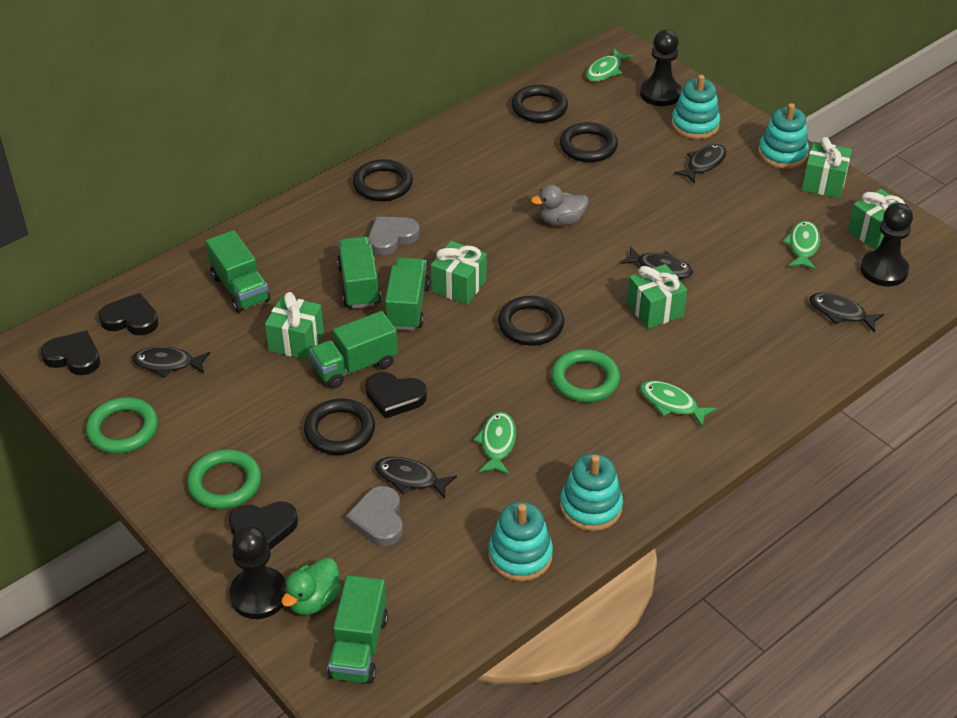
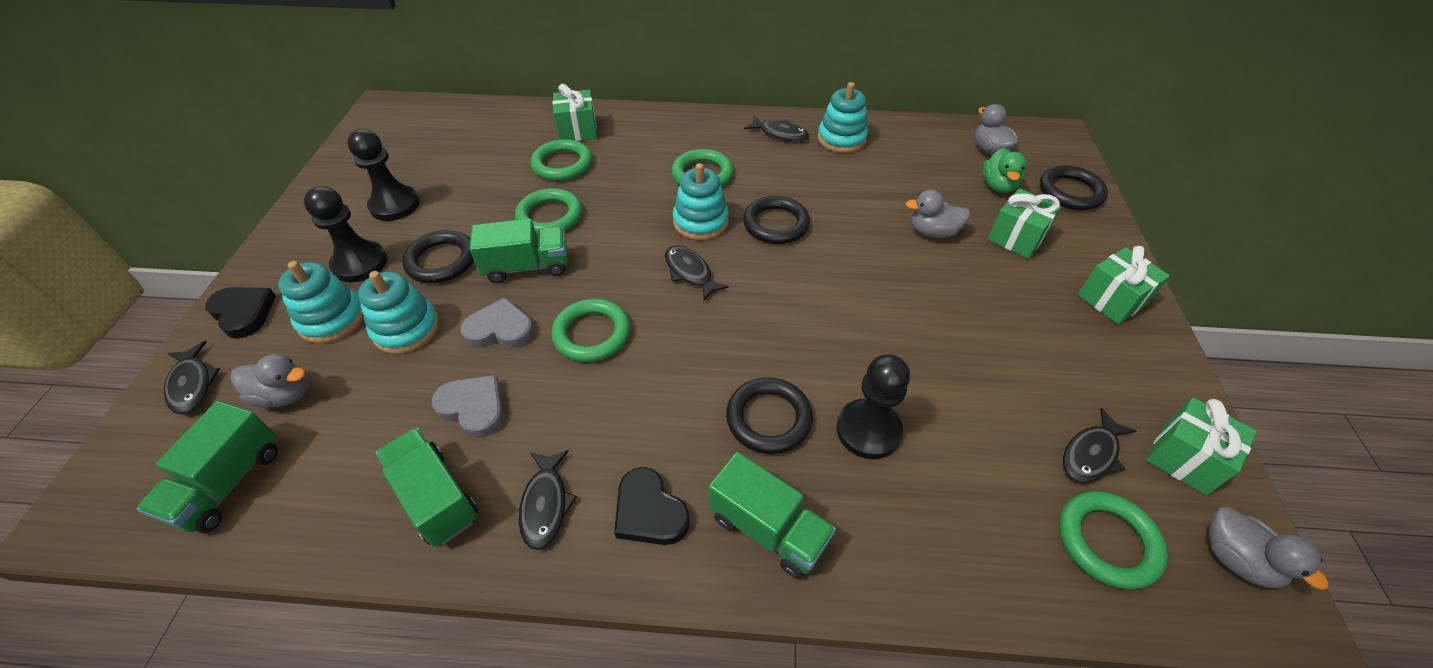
black heart: [41,330,100,375] [98,293,159,335] [229,501,298,550] [365,372,427,419] = 4 -> [205,287,276,339] [614,467,690,545] = 2
black ring: [304,399,375,455] [353,159,413,201] [498,296,564,346] [511,85,568,123] [560,122,618,162] = 5 -> [402,230,474,283] [726,377,813,454] [743,196,810,244] [1039,165,1108,210] = 4
green fish: [473,411,516,475] [586,48,633,82] [640,380,717,427] [783,221,820,270] = 4 -> none = 0
green gift: [265,292,324,360] [431,241,487,305] [627,264,687,329] [802,137,852,198] [848,189,911,250] = 5 -> [553,84,597,141] [988,188,1062,259] [1078,246,1170,324] [1146,397,1257,496] = 4
green ring: [86,397,158,454] [187,449,261,509] [551,349,620,402] = 3 -> [515,188,582,235] [531,139,592,181] [551,299,630,362] [672,149,733,187] [1059,491,1168,589] = 5
green truck: [206,230,270,313] [310,311,398,388] [327,575,388,684] [337,237,381,308] [385,257,430,330] = 5 -> [137,401,278,533] [376,427,478,547] [469,218,568,283] [709,452,836,579] = 4
grey duck: [531,185,588,226] = 1 -> [230,354,309,408] [906,190,971,238] [975,104,1018,155] [1209,507,1328,590] = 4

